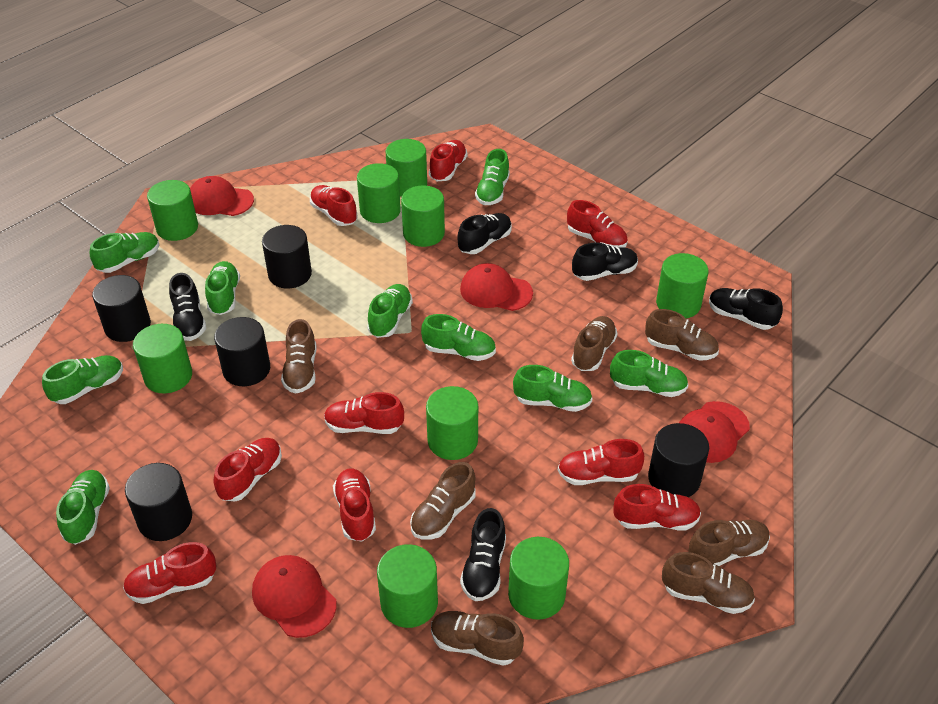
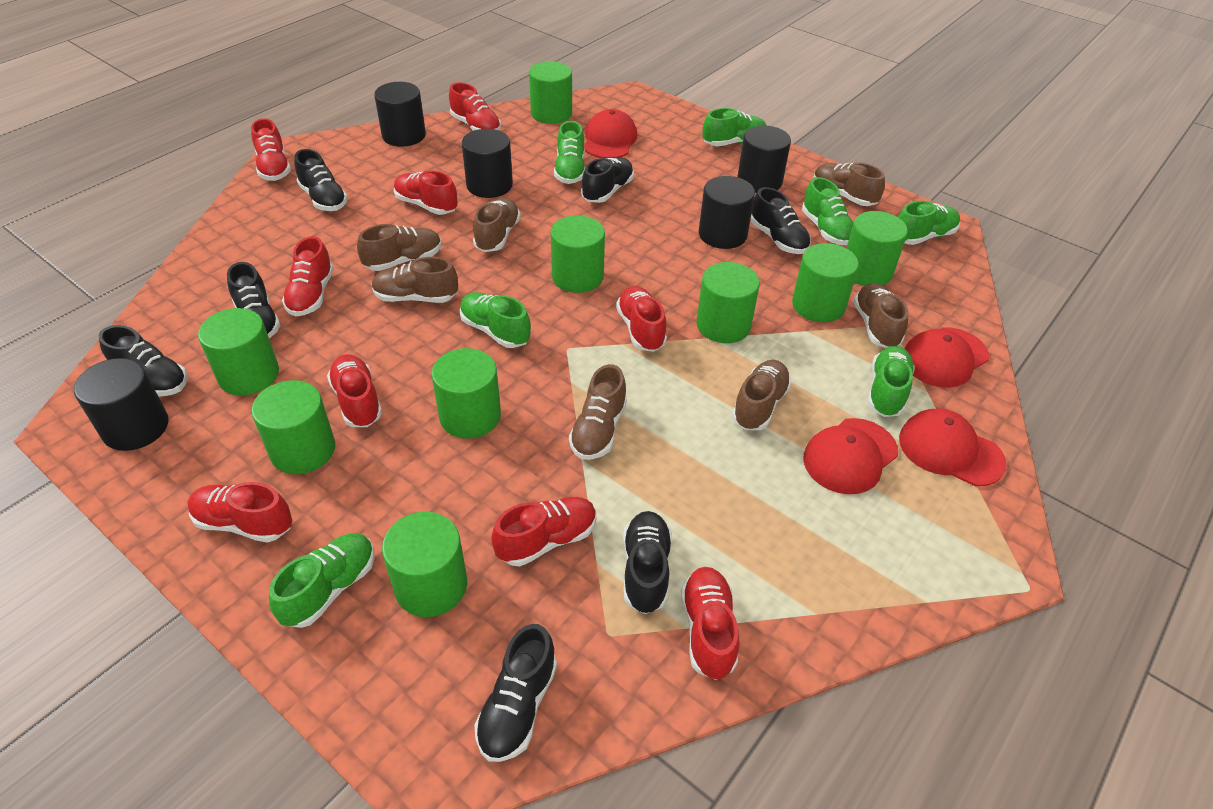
black shoe: [169,273,206,341] [457,213,512,254] [460,508,506,601] [572,243,638,281] [709,288,783,330] = 5 -> [98,325,188,397] [227,262,280,338] [294,149,348,211] [474,624,557,762] [581,157,634,203] [623,511,672,614] [751,187,811,254] = 7
green shoe: [42,355,123,404] [56,470,110,545] [90,232,160,273] [205,261,240,315] [367,284,413,338] [421,314,496,361] [475,149,510,205] [513,365,593,412] [610,350,688,397] = 9 -> [269,533,374,628] [459,292,531,348] [554,121,585,184] [702,108,766,147] [802,177,853,245] [868,346,915,417] [898,201,960,245] = 7

